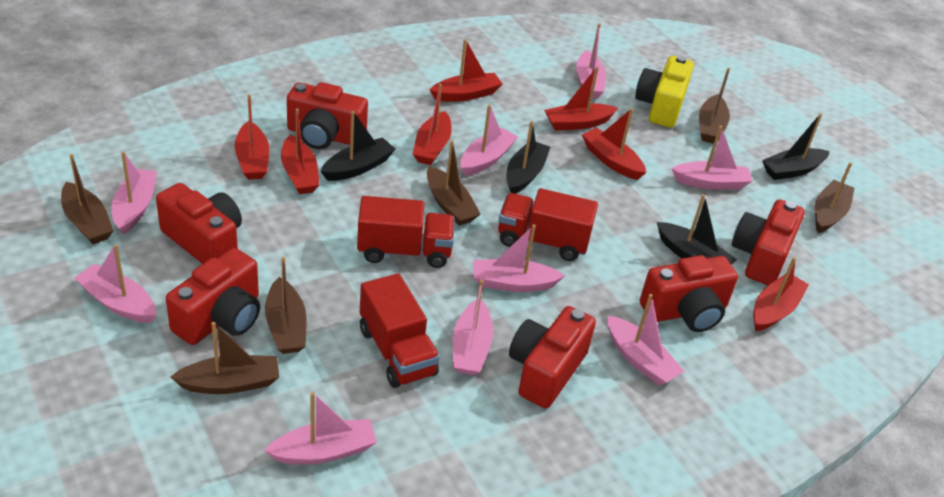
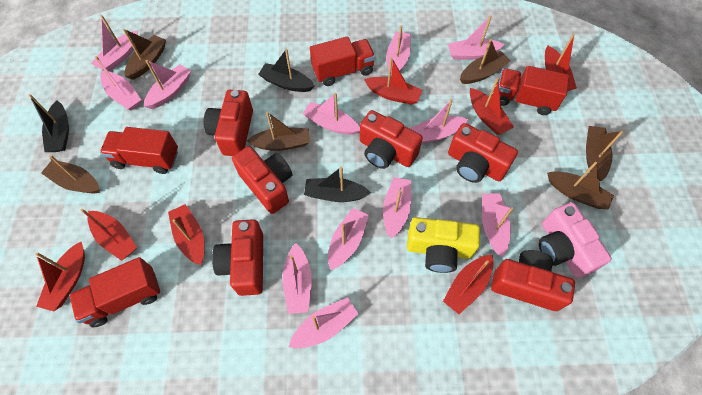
black boat: [321,111,395,181] [506,121,550,194] [657,194,737,265] [762,113,830,180] = 4 -> [28,94,69,152] [258,49,314,92] [304,167,371,202] = 3
pink boat: [75,244,156,323] [112,151,157,234] [264,392,377,465] [453,279,493,375] [461,105,518,176] [473,224,565,292] [576,23,606,98] [607,294,684,385] [672,126,753,189] = 9 -> [91,15,137,72] [95,56,141,111] [144,60,191,109] [282,243,312,314] [289,297,358,348] [303,93,360,135] [328,208,369,270] [383,177,411,238] [386,25,411,73] [409,99,468,144] [448,16,505,60] [482,193,513,257] = 12
pink camera: none = 0 -> [539,202,612,278] = 1
red truck: [357,196,454,268] [360,273,440,388] [498,188,598,261] = 3 -> [69,257,160,327] [100,127,178,174] [310,36,375,86] [498,66,569,115] = 4

